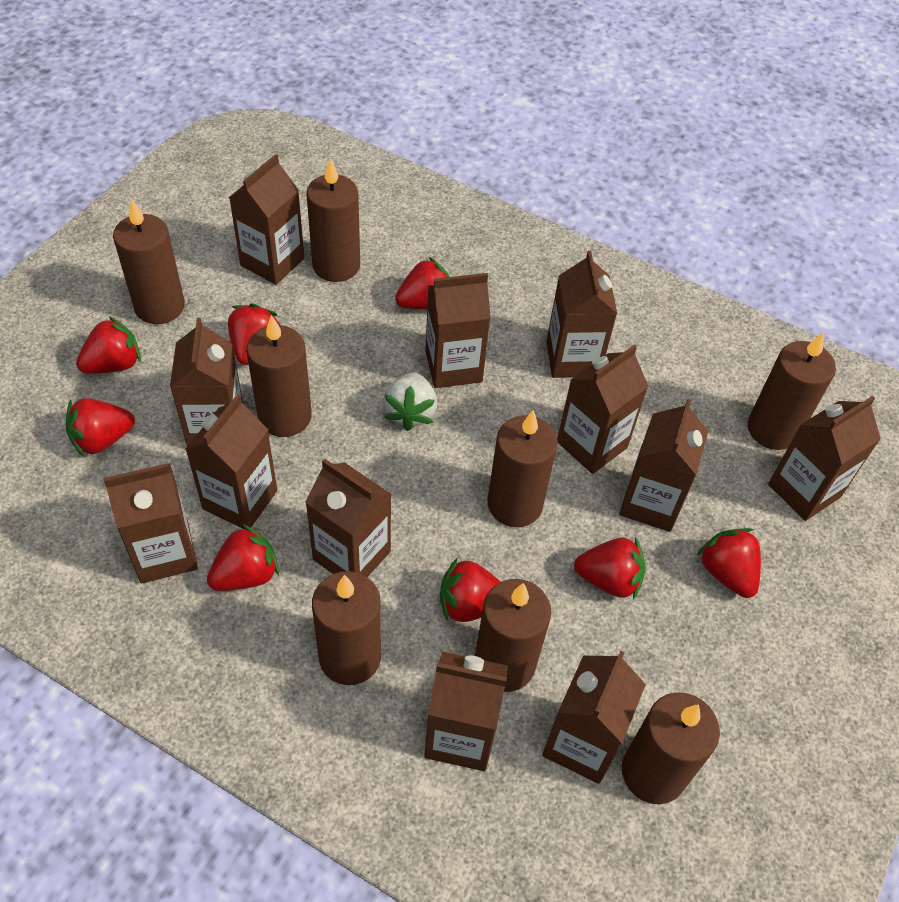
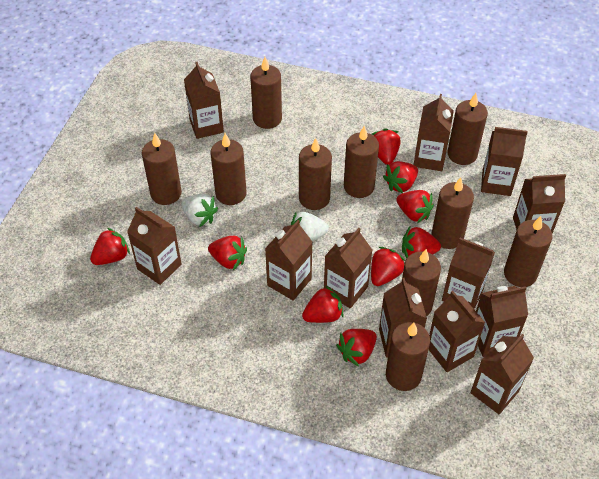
brown candle: [113,199,185,324] [246,315,312,437] [306,158,360,282] [312,571,381,685] [475,579,551,692] [488,410,558,527] [622,692,720,804] [748,332,836,450] = 8 -> [142,133,182,205] [210,133,247,205] [250,57,282,129] [299,138,332,210] [344,126,379,198] [386,322,430,391] [402,249,441,316] [432,177,474,249] [448,93,488,165] [504,216,552,287] = 10
red strawberry: [66,398,135,457] [76,316,141,374] [207,524,279,591] [228,303,280,365] [395,257,450,309] [440,557,501,622] [574,537,646,600] [697,528,761,598] = 8 -> [90,228,130,265] [208,236,247,270] [302,285,344,323] [336,329,377,367] [371,247,405,286] [372,129,401,165] [383,161,418,193] [396,190,434,223] [402,227,441,258] = 9
white strawberry: [383,372,437,431] = 1 -> [181,194,218,227] [291,212,329,242] = 2

